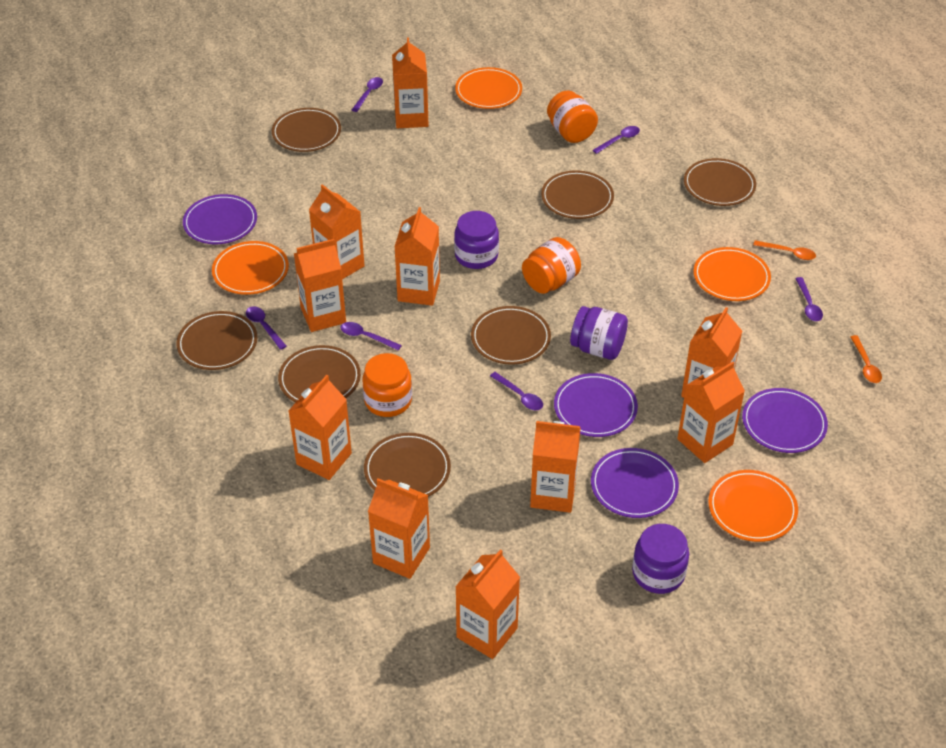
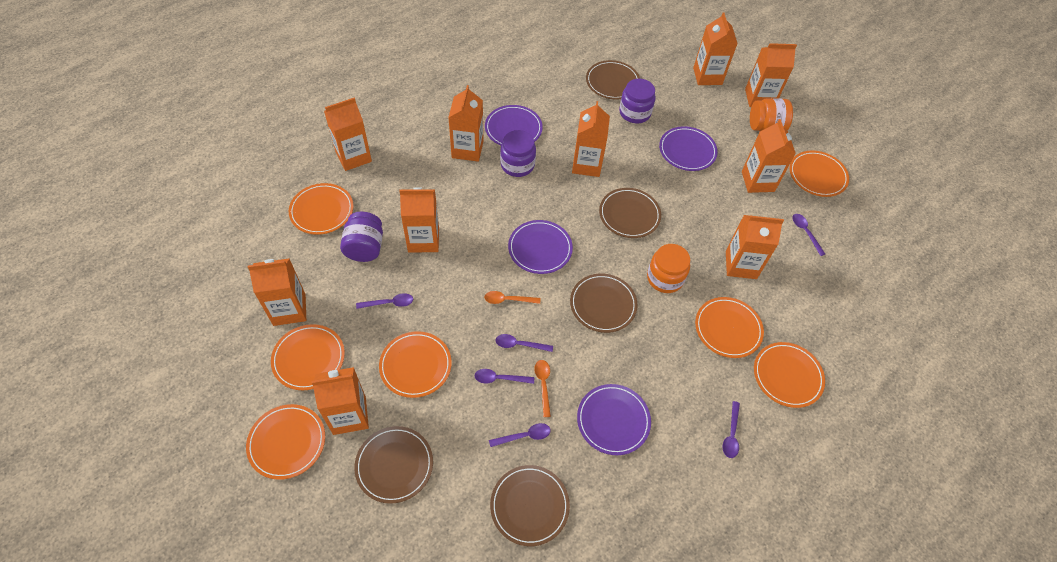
brown plate: [176,311,257,370] [272,108,341,152] [278,345,361,402] [364,433,451,497] [471,306,551,365] [541,170,614,219] [684,158,756,206] = 7 -> [354,426,433,504] [490,465,570,546] [570,273,638,333] [586,60,640,100] [599,188,661,238] = 5
orange jar: [363,353,412,417] [522,237,581,294] [547,90,598,143] = 3 -> [647,244,690,293] [750,98,793,131] = 2
orange plate: [212,241,289,295] [455,67,522,109] [693,247,771,301] [708,470,798,542] = 4 -> [246,404,325,480] [271,324,345,390] [289,183,353,235] [379,331,452,398] [695,297,764,358] [754,342,825,408] [790,151,849,197] = 7

